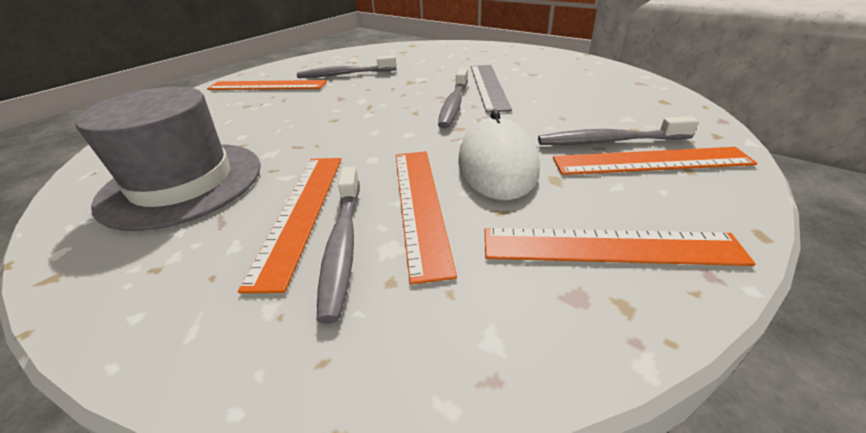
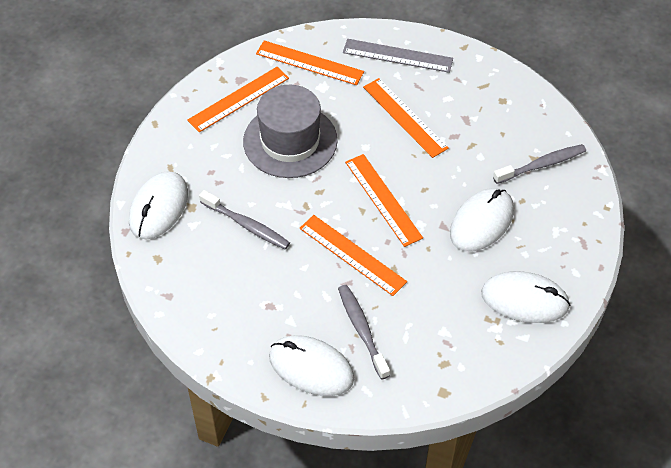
grey toothbrush: [297,56,397,78] [317,166,360,324] [438,68,468,129] [538,116,699,145] = 4 -> [199,190,290,250] [338,285,390,380] [493,144,586,184] = 3
white mouse: [458,109,540,200] = 1 -> [129,171,188,239] [269,335,354,396] [450,188,514,252] [481,271,570,323] = 4

